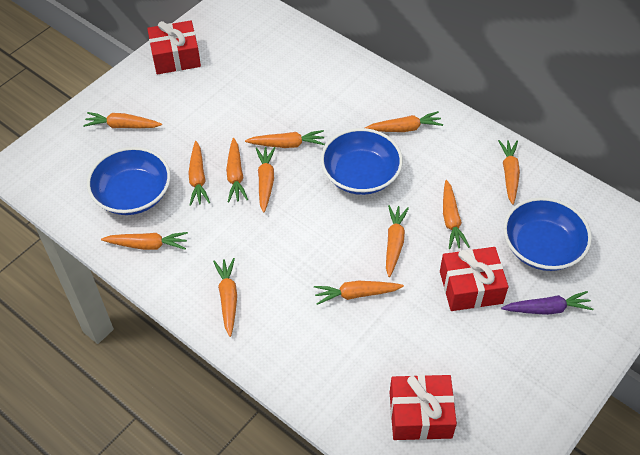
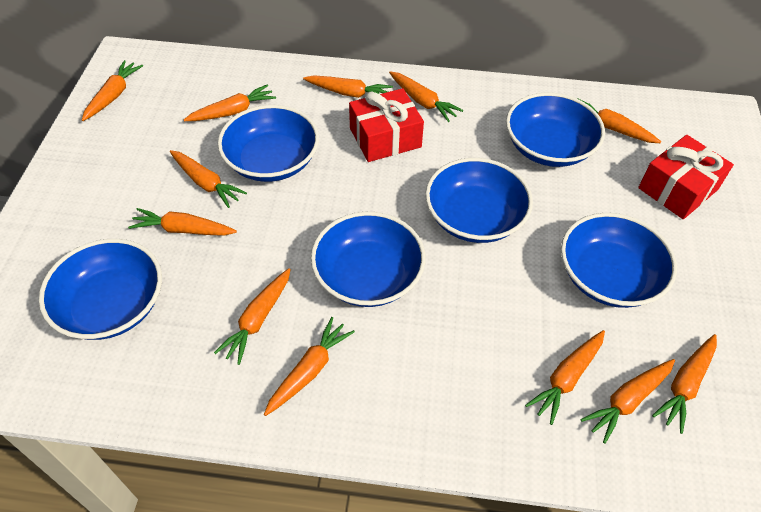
blue bowl: [87,147,171,215] [321,128,403,195] [503,197,592,271] = 3 -> [39,239,162,340] [218,105,319,182] [311,212,426,307] [425,158,533,243] [506,92,605,167] [561,213,677,308] = 6
purple carrot: [501,291,593,315] = 1 -> none = 0
red gift: [147,21,201,74] [390,375,457,440] [440,247,508,311] = 3 -> [349,88,424,162] [638,135,734,219] = 2

